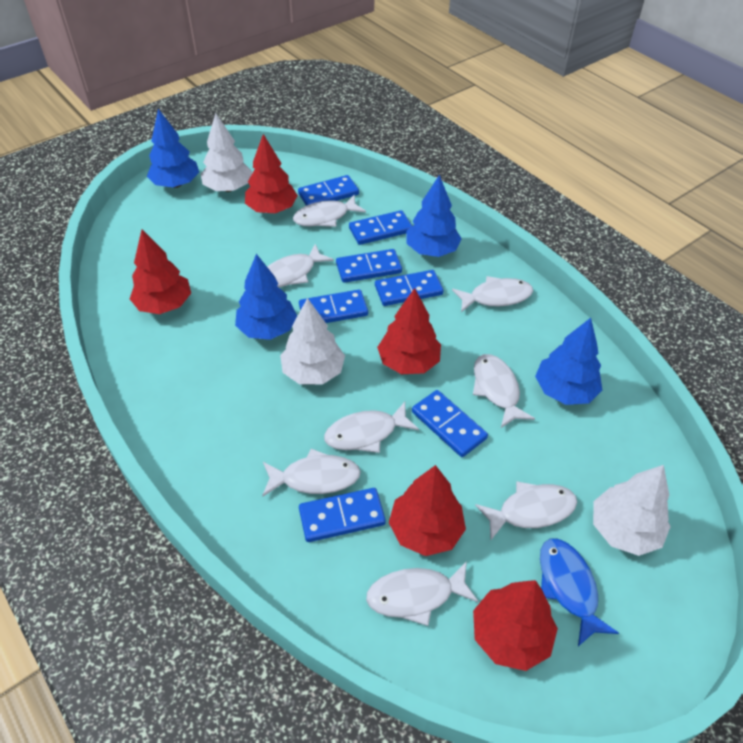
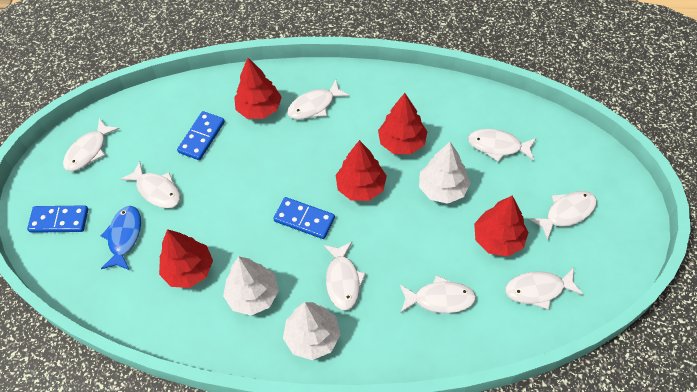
blue domino: [298,175,359,206] [299,290,368,323] [299,488,386,542] [336,249,402,283] [349,210,412,245] [375,270,443,306] [412,390,488,457] = 7 -> [27,205,88,233] [177,111,225,160] [273,197,335,239] = 3
blue tree: [147,109,199,188] [235,254,297,340] [406,175,462,257] [535,318,602,405] = 4 -> none = 0

